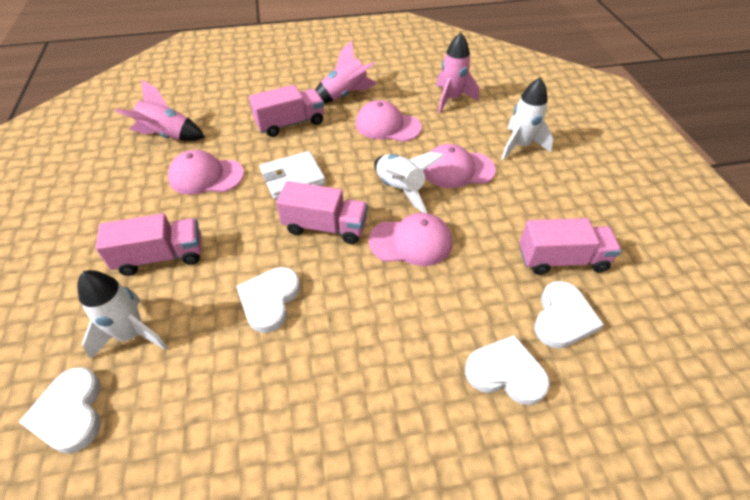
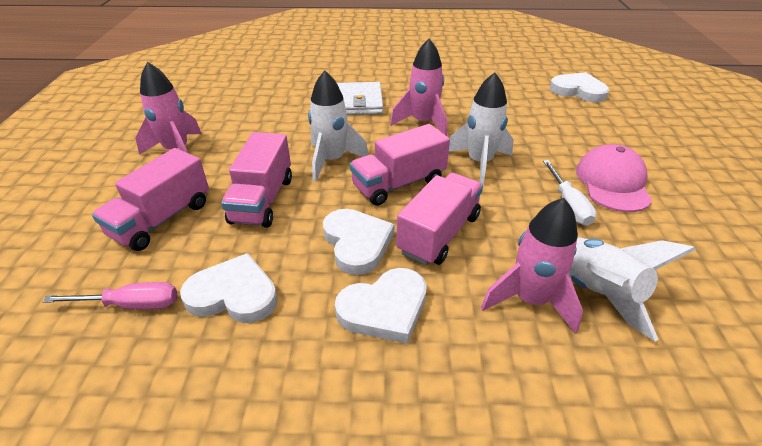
pink cap: [168,150,244,195] [356,100,422,142] [368,213,452,266] [423,144,496,188] = 4 -> [576,144,652,212] = 1
pink screwdriver: none = 0 -> [43,282,177,310] = 1
white screwdriver: none = 0 -> [543,160,596,226] = 1

